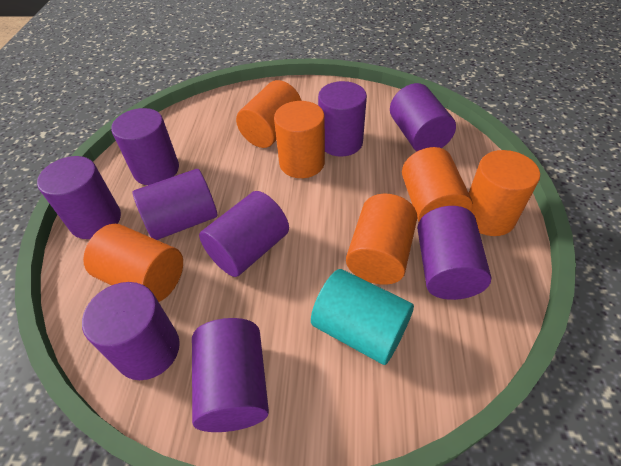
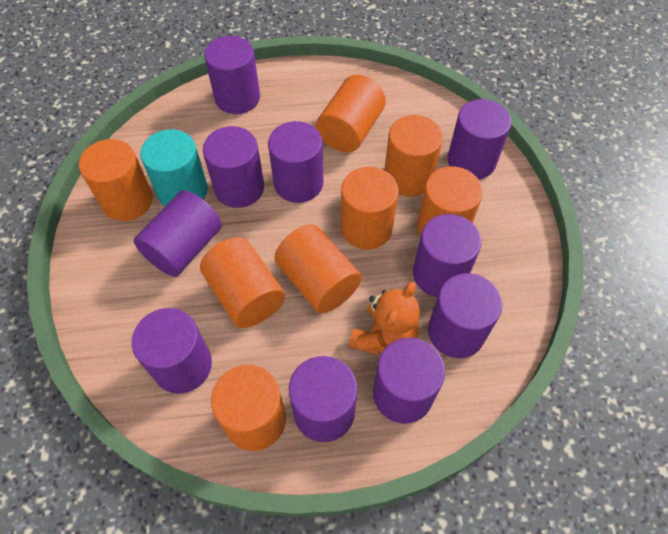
orange cylinder: [83,224,183,302] [236,80,301,148] [274,101,325,178] [346,194,417,285] [402,147,473,221] [469,150,540,236] = 6 -> [79,139,153,221] [200,237,285,328] [211,365,286,451] [274,224,362,313] [316,75,386,153] [341,167,399,250] [385,115,443,196] [417,166,483,236] = 8
orange teddy bear: none = 0 -> [349,282,420,355] = 1
purple cylinder: [37,156,121,239] [82,282,180,380] [111,108,179,185] [133,169,217,240] [192,318,269,432] [199,191,289,277] [318,81,367,157] [390,83,456,151] [417,206,491,300] = 9 -> [132,308,212,394] [134,190,222,277] [203,126,264,208] [204,36,260,114] [268,121,323,203] [289,356,357,442] [373,338,445,423] [413,214,481,297] [428,273,502,358] [448,99,512,180] = 10

